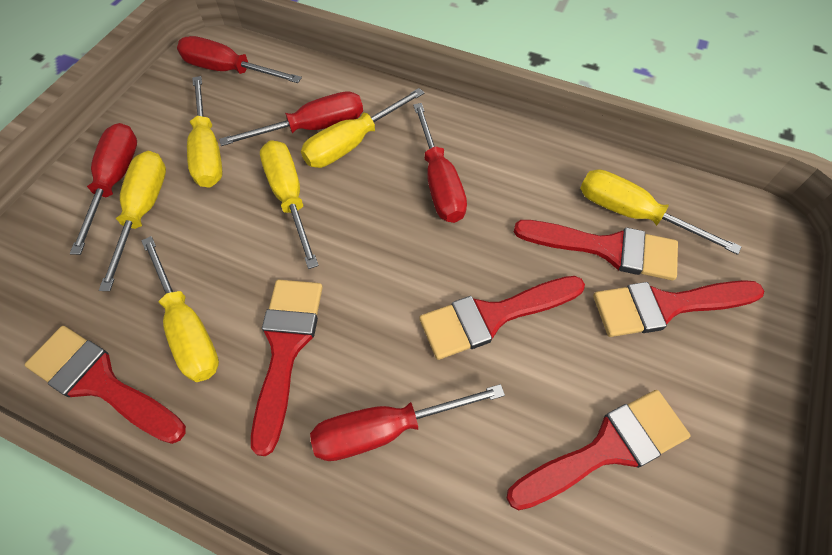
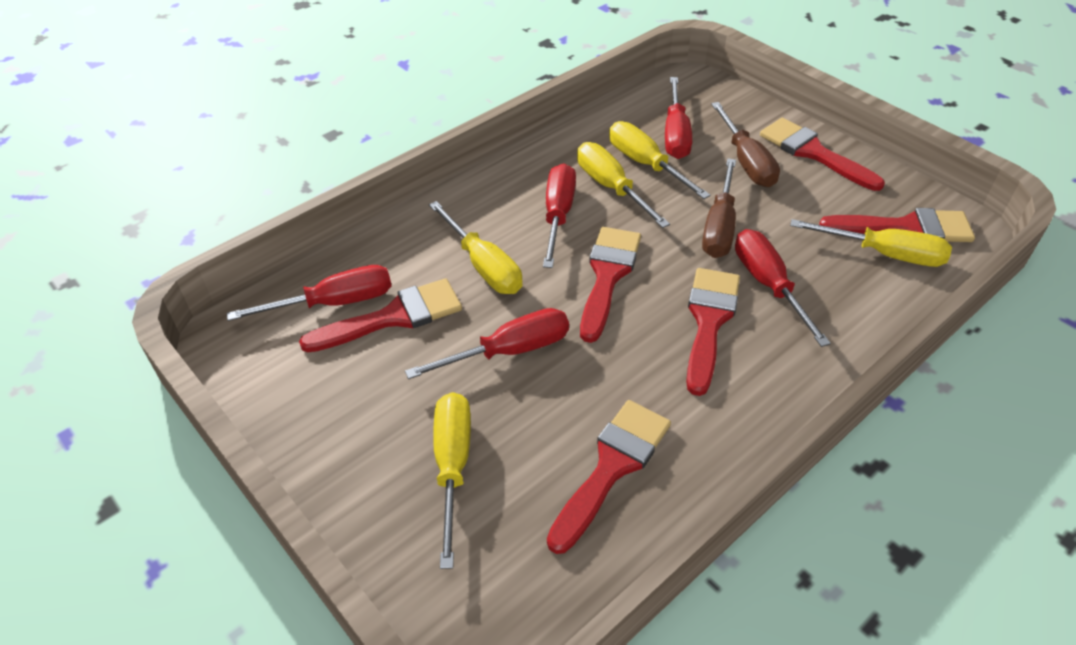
brown screwdriver: none = 0 -> [702,158,736,258] [711,102,780,187] = 2
yellow screwdriver: [99,151,166,291] [141,236,219,382] [187,76,222,188] [260,140,319,269] [301,88,424,168] [580,169,742,255] = 6 -> [429,201,522,294] [433,392,471,569] [577,142,670,228] [609,121,711,199] [790,219,952,267] = 5

